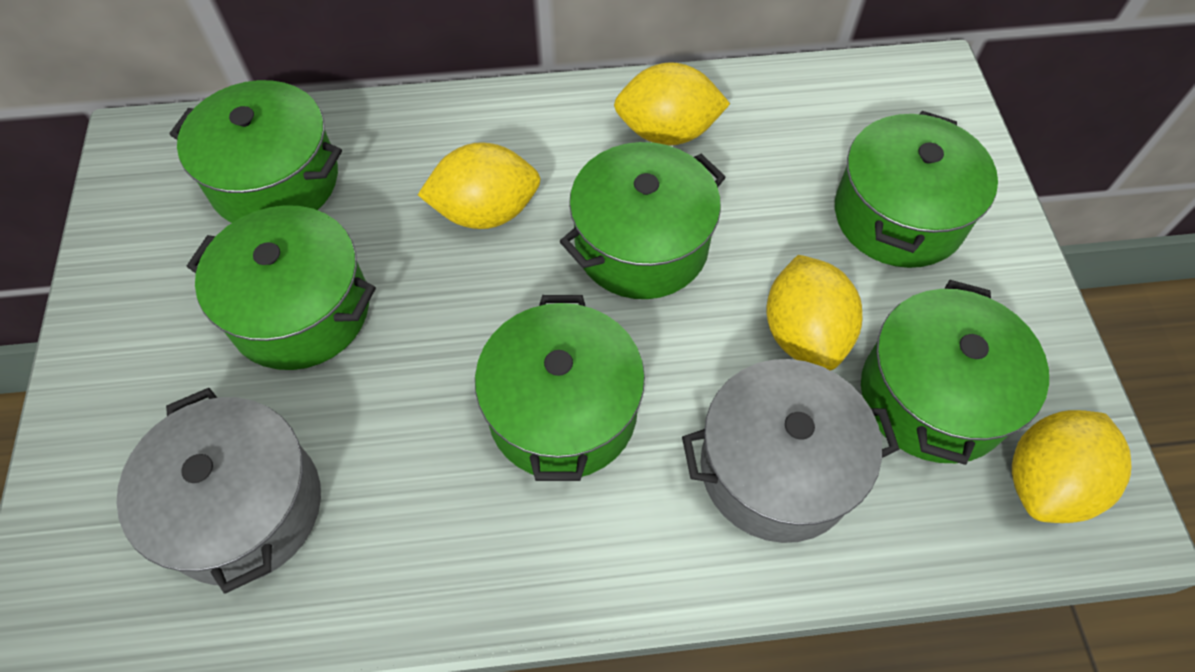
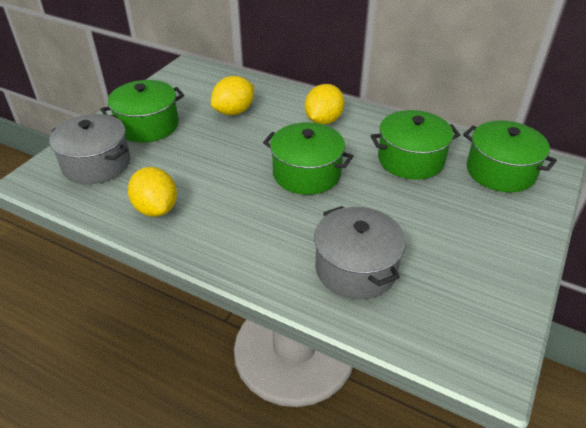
green pot: [169,80,342,223] [187,205,376,370] [475,295,645,481] [560,142,726,299] [835,111,998,268] [861,280,1049,465] = 6 -> [100,80,184,143] [263,122,353,195] [371,110,460,180] [463,121,557,192] = 4
yellow lemon: [418,142,541,229] [614,62,730,146] [766,255,862,371] [1012,410,1132,523] = 4 -> [128,167,177,217] [211,76,254,115] [305,84,344,125] = 3

